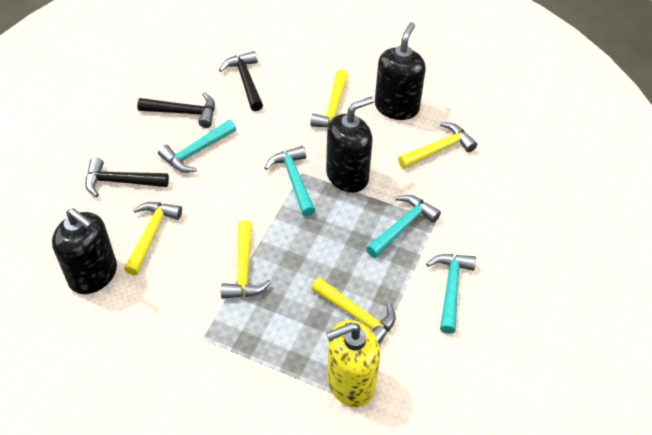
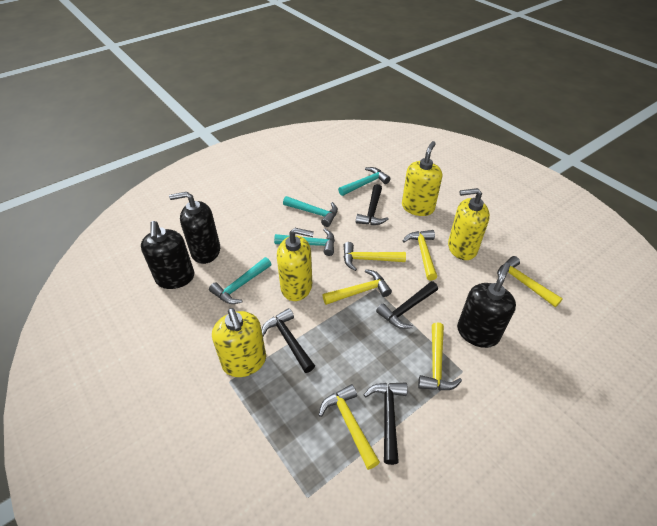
black hammer: [85,157,169,197] [137,92,215,128] [219,51,263,111] = 3 -> [262,308,315,373] [356,184,389,225] [364,382,408,465] [376,281,438,329] = 4
yellow hammer: [124,202,182,276] [221,220,271,299] [310,69,348,127] [311,278,396,343] [398,122,477,169] = 5 -> [319,384,380,470] [323,269,392,305] [343,242,406,271] [403,230,437,281] [418,322,462,390] [497,256,563,307] = 6
yellow soap dispenser: [326,320,380,407] = 1 -> [212,308,266,377] [277,228,314,301] [402,141,442,216] [448,188,490,260] = 4

